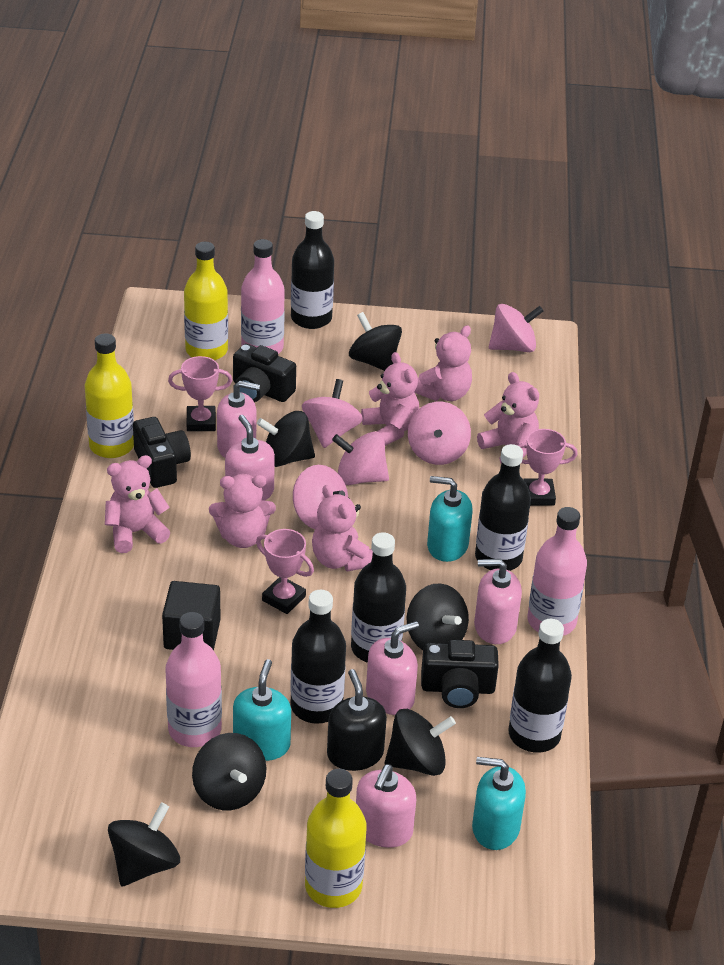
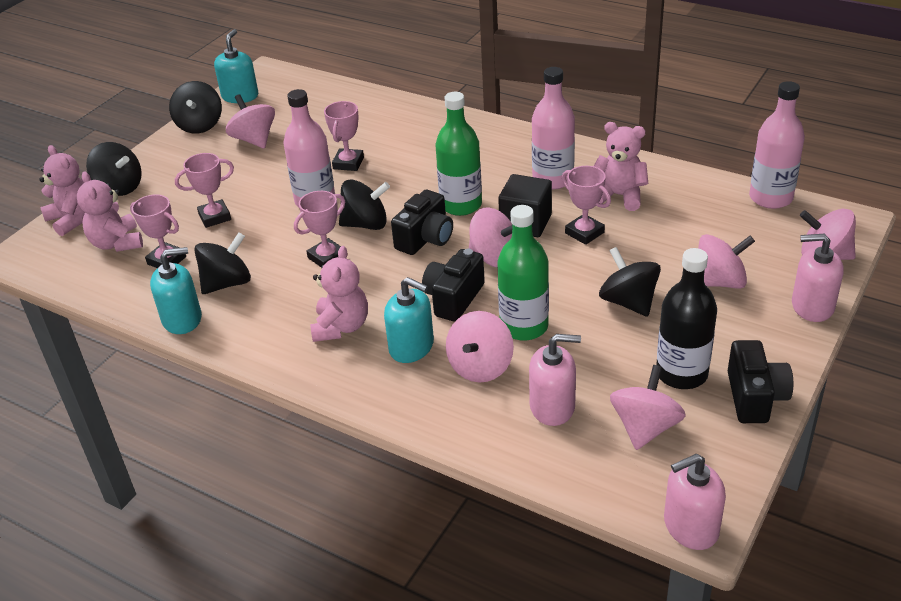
black bottle: [290,590,346,724] [291,211,334,329] [351,532,406,663] [475,444,531,571] [508,619,572,753] = 5 -> [656,248,717,389] = 1
black soap dispenser: [327,669,387,771] = 1 -> none = 0
black spinning top: [108,802,180,887] [192,733,266,810] [257,411,315,467] [349,312,402,371] [385,709,456,776] [407,583,469,650] = 6 -> [86,142,142,196] [169,81,222,134] [194,232,251,294] [339,180,390,230] [599,247,661,317] = 5
green bottle: none = 0 -> [436,92,482,216] [497,205,549,341] = 2
pink soap dispenser: [217,381,260,458] [225,415,275,501] [356,764,416,848] [366,621,419,715] [474,559,522,644] = 5 -> [529,334,581,426] [664,454,726,550] [792,234,844,322] = 3
pink spinning top: [293,465,348,529] [302,379,363,448] [332,431,389,485] [408,402,471,465] [489,304,544,352] = 5 -> [226,94,275,148] [446,311,514,383] [469,207,512,268] [610,365,686,450] [698,234,755,289] [800,209,856,260] = 6
pink teddy bear: [105,455,170,553] [209,474,276,548] [312,485,373,571] [361,352,419,446] [414,325,472,401] [477,372,539,463] = 6 -> [39,145,85,236] [77,172,143,252] [310,246,368,342] [594,122,648,211] = 4
pink trophy: [168,356,232,431] [256,529,314,614] [517,429,578,506] = 3 -> [130,194,186,268] [175,153,234,228] [294,191,345,267] [324,101,364,171] [562,166,611,245] = 5
yellow bottle: [85,333,134,458] [184,242,228,360] [305,769,367,908] = 3 -> none = 0

